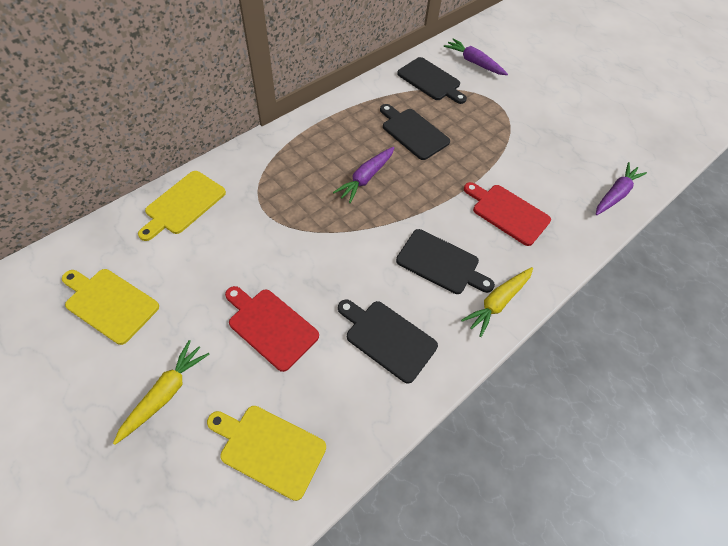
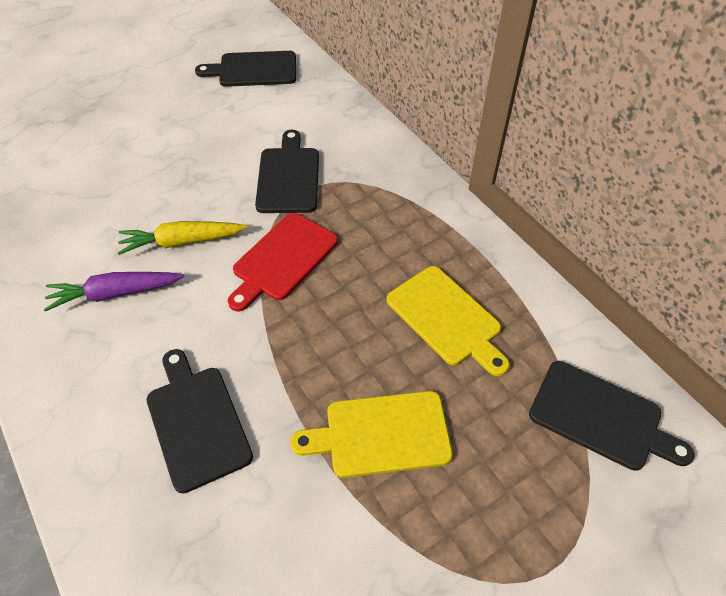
purple carrot: [333,147,394,203] [444,38,508,75] [596,162,647,215] = 3 -> [44,272,184,311] = 1
red cutting board: [225,286,319,372] [464,182,551,246] = 2 -> [228,213,338,311] = 1
yellow carrot: [113,340,210,445] [461,267,533,337] = 2 -> [118,221,248,255] = 1
yellow cutting board: [62,269,159,345] [138,171,226,241] [207,406,326,501] = 3 -> [290,391,453,478] [387,266,510,376] = 2

